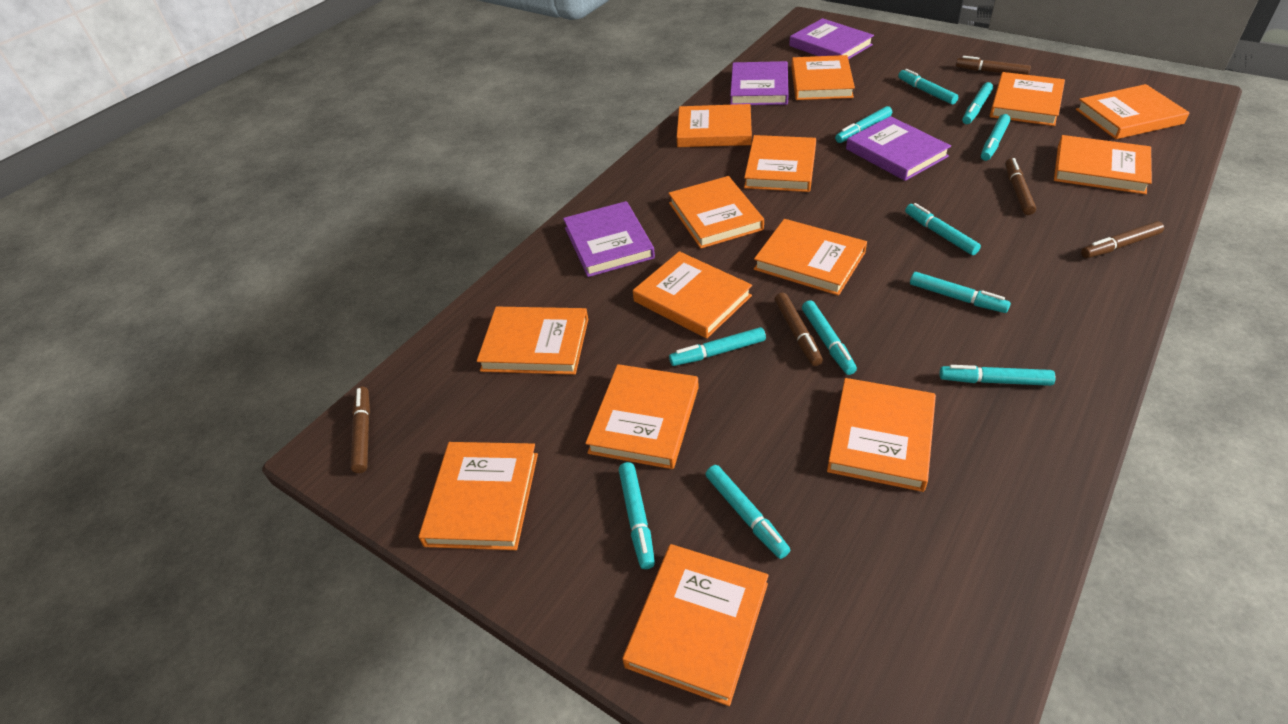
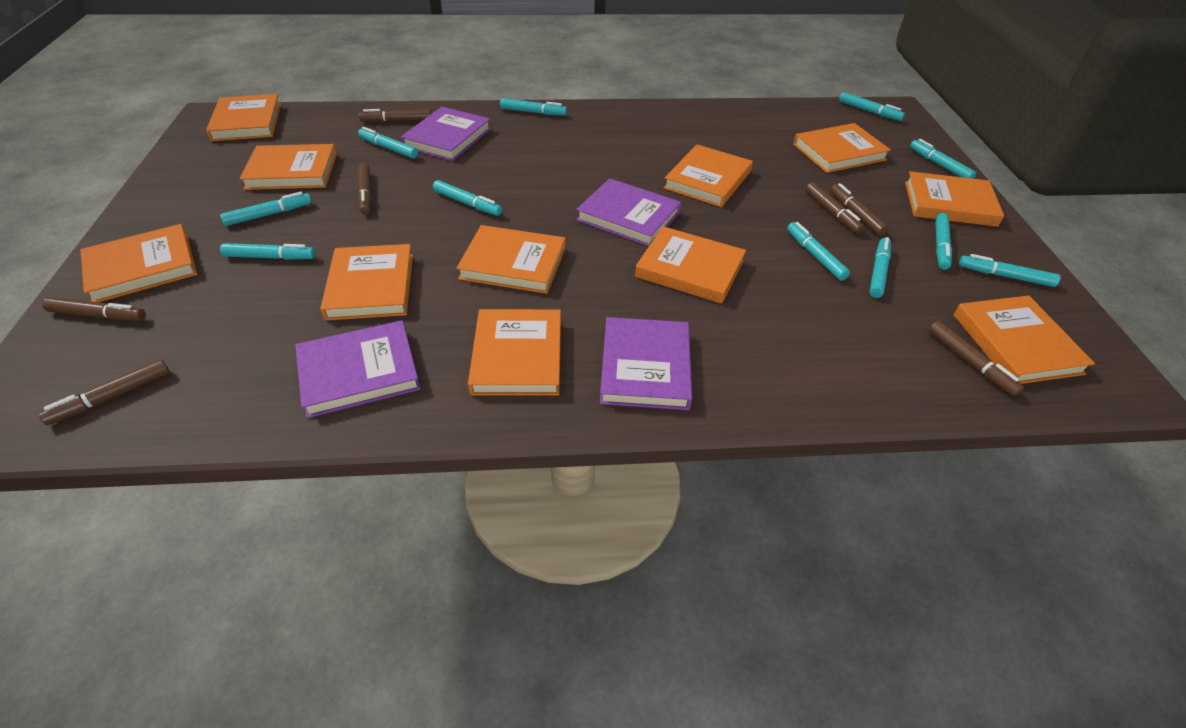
brown marker: [350,387,370,473] [774,293,823,366] [956,56,1031,75] [1005,158,1036,215] [1081,221,1164,258] = 5 -> [38,359,169,425] [42,297,146,321] [358,163,372,214] [359,109,431,122] [805,182,864,234] [830,183,889,236] [928,321,1024,396] = 7
orange book: [419,442,538,550] [477,307,588,375] [585,364,699,469] [622,544,769,706] [633,251,752,338] [668,176,764,249] [677,104,752,147] [744,135,816,192] [754,219,867,296] [791,55,855,100] [827,378,936,492] [990,72,1065,126] [1054,135,1152,194] [1076,84,1190,139] = 14 -> [80,224,197,302] [206,94,281,141] [239,144,337,190] [320,244,413,321] [456,225,566,294] [468,309,561,396] [635,226,746,304] [663,144,753,207] [793,123,891,173] [905,171,1004,227] [954,295,1095,384] = 11

